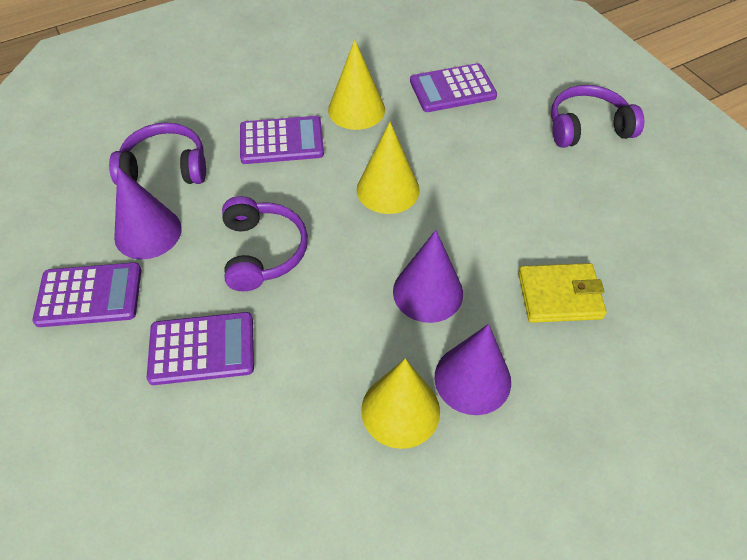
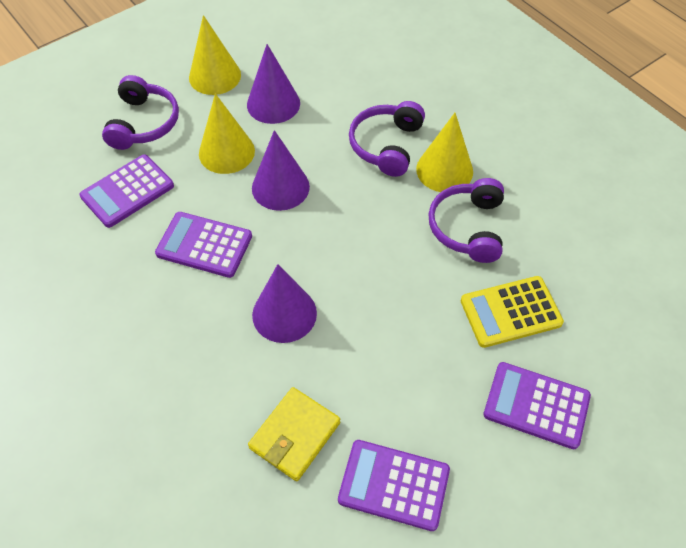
yellow calculator: none = 0 -> [461,276,564,348] = 1

